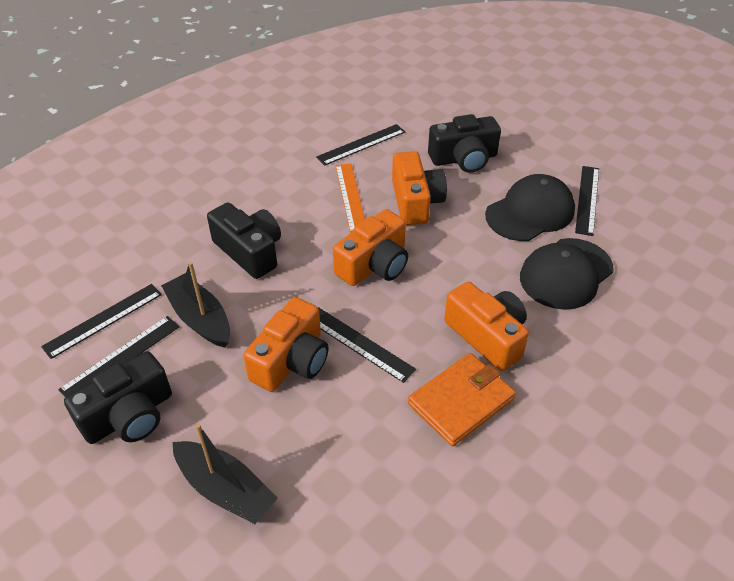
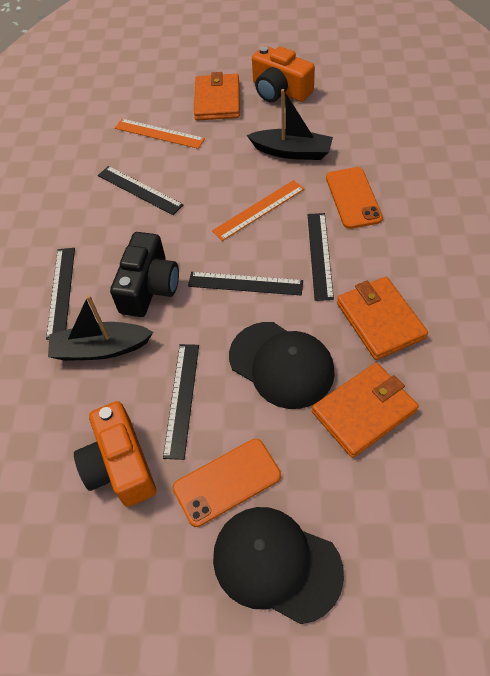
black camera: [64,351,172,444] [207,203,281,279] [428,114,501,173] = 3 -> [110,232,179,317] = 1
orange camera: [243,297,329,392] [333,209,408,286] [392,151,447,225] [444,282,529,371] = 4 -> [74,401,156,507] [252,46,315,102] = 2
orange phone: none = 0 -> [173,439,281,527] [326,167,383,229] = 2
orange ruler: [335,163,365,233] = 1 -> [115,119,205,149] [212,180,304,241] = 2
orange wallet: [408,353,516,446] = 1 -> [194,72,240,121] [312,362,419,458] [337,277,428,360] = 3

